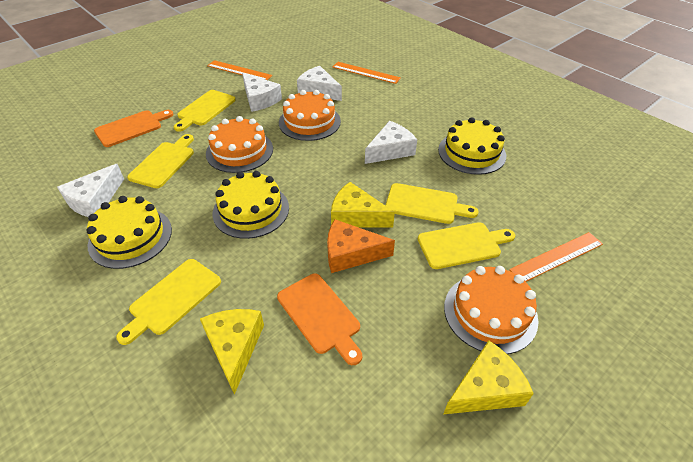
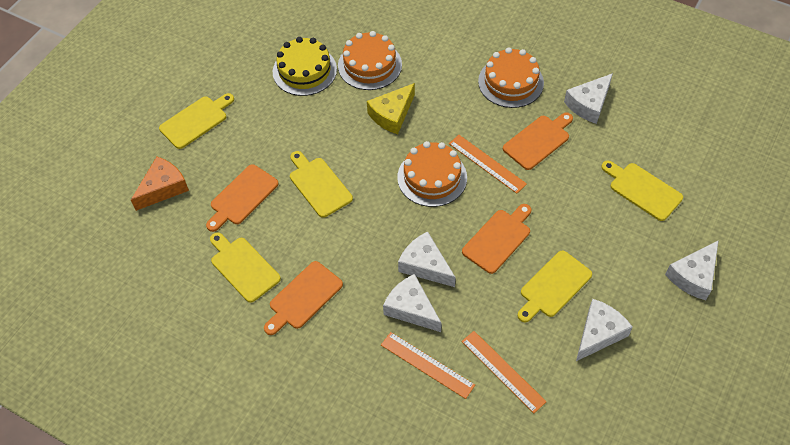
orange cutting board: [94,110,174,147] [277,273,362,365] = 2 -> [206,164,279,232] [264,261,343,335] [462,204,531,274] [503,112,573,170] = 4
white cheese: [57,164,124,217] [242,73,282,112] [297,66,342,101] [365,121,417,164] = 4 -> [383,274,442,332] [398,231,456,287] [564,73,613,124] [576,299,633,361] [665,240,719,300] = 5
yellow cake: [86,196,172,269] [212,171,289,239] [438,117,506,175] = 3 -> [273,37,337,96] = 1
yellow cheese: [200,309,264,395] [331,182,395,228] [443,340,534,414] = 3 -> [367,83,415,134] = 1

